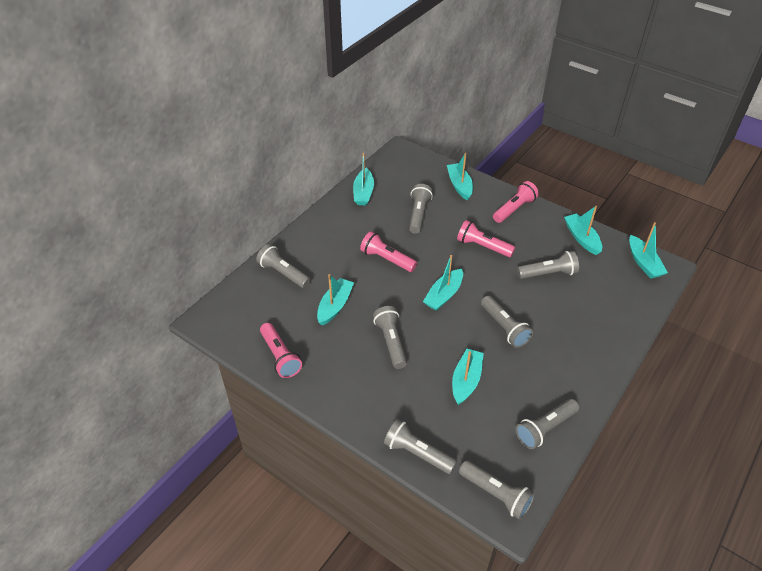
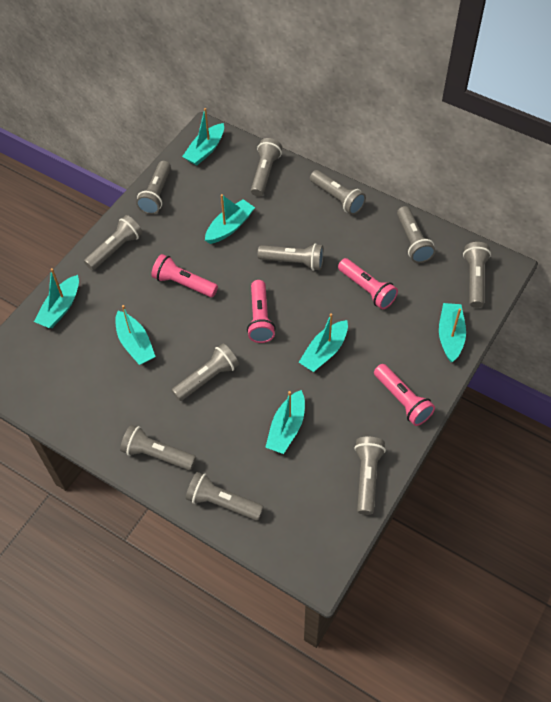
grey flashlight: [256,244,311,288] [373,306,407,369] [384,419,457,474] [409,184,433,234] [459,460,535,520] [481,296,533,348] [516,399,579,449] [517,251,579,279] = 8 -> [84,215,143,270] [120,425,196,470] [136,161,171,215] [172,344,239,401] [186,472,264,521] [251,138,282,197] [258,243,324,271] [310,170,366,215] [354,437,386,515] [397,206,435,263] [463,242,491,308] = 11

